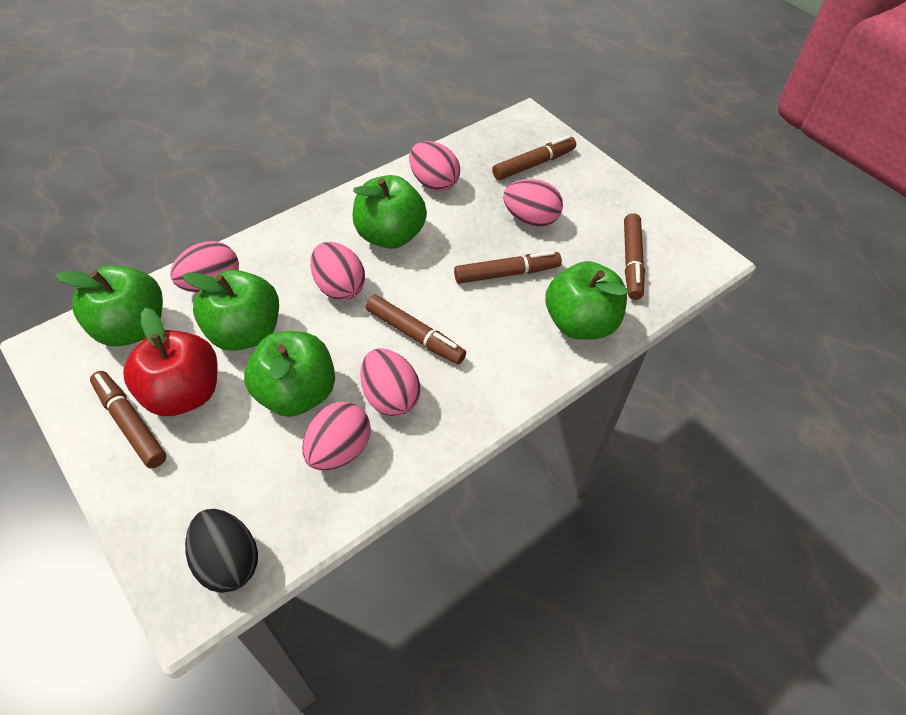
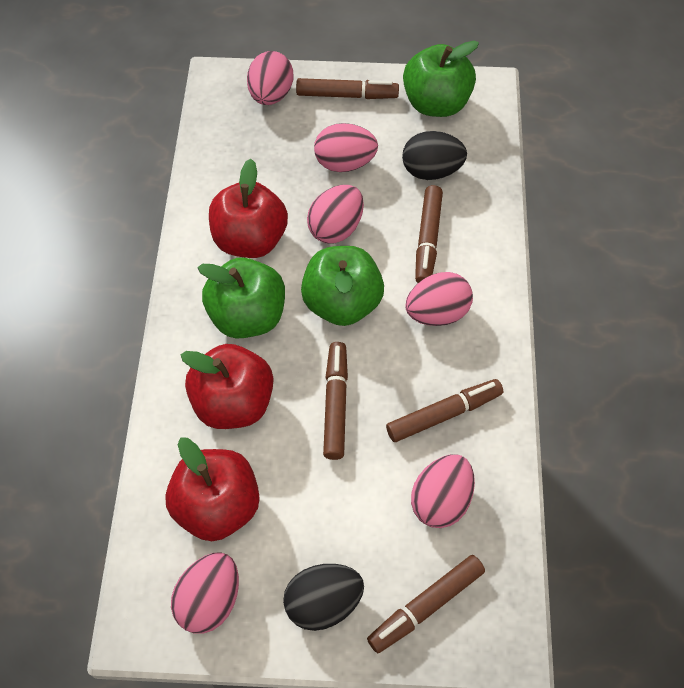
black egg: [185,509,258,593] = 1 -> [283,564,364,631] [402,131,467,180] = 2
green apple: [55,265,163,346] [182,270,279,351] [244,331,335,417] [353,175,427,249] [546,261,628,340] = 5 -> [197,258,285,339] [301,246,384,326] [403,41,479,117] = 3
red apple: [123,308,218,416] = 1 -> [165,437,260,541] [181,344,273,429] [209,159,288,258] = 3

